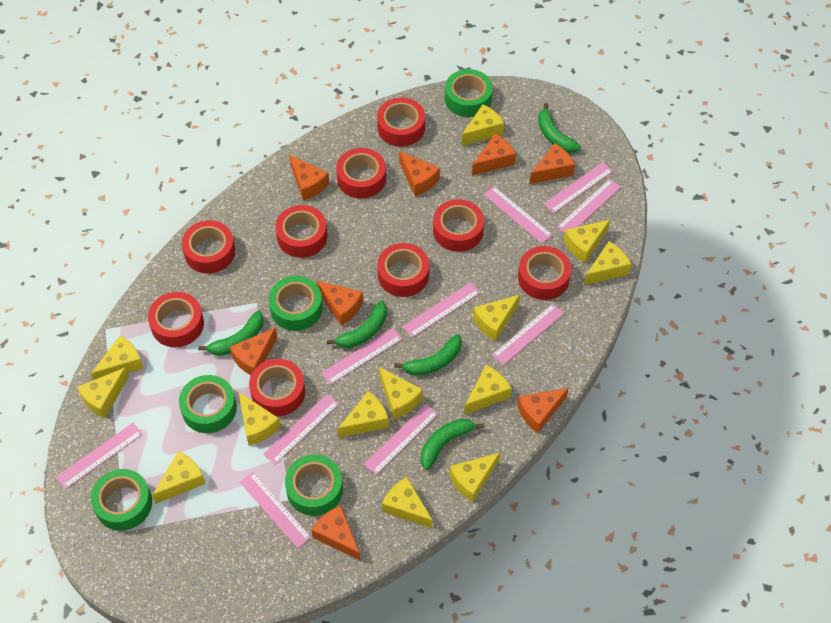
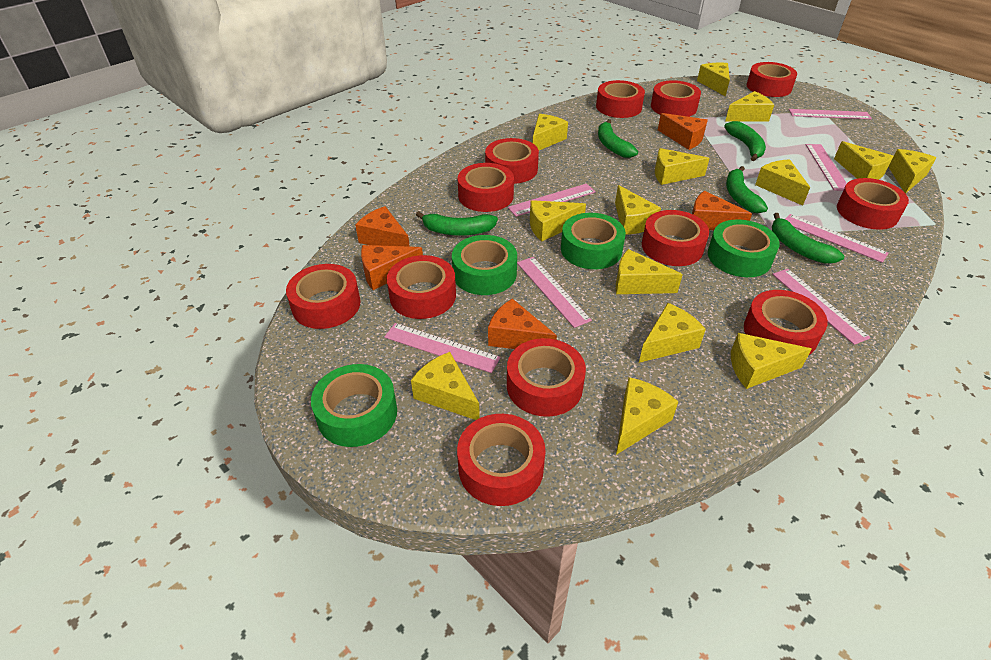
green tape: [91,469,152,531] [179,375,237,433] [269,276,323,331] [285,455,343,516] [445,69,493,117] = 5 -> [311,364,397,447] [452,235,517,295] [561,213,626,269] [708,219,779,277] = 4
orange cheese: [230,328,277,375] [289,155,329,200] [311,505,360,560] [316,280,363,326] [399,151,440,196] [472,134,516,176] [517,388,569,433] [529,143,575,184] = 8 -> [355,206,410,247] [361,245,423,290] [488,299,557,349] [658,113,708,150] [692,191,752,230] = 5
pink ruler: [56,423,143,489] [240,472,312,548] [263,394,339,465] [321,328,402,385] [364,404,438,475] [403,282,480,338] [483,186,553,244] [492,304,564,365] [544,162,613,213] [557,179,621,233] = 10 -> [384,323,501,373] [508,183,596,217] [517,257,592,328] [772,269,871,345] [785,214,889,263] [789,109,872,119] [806,144,847,191] = 7
red tape: [148,292,204,347] [182,220,235,274] [249,359,305,416] [275,205,327,258] [336,148,386,199] [377,98,425,147] [377,243,429,297] [433,199,484,252] [518,246,571,300] = 9 -> [286,264,360,329] [387,255,456,319] [457,414,546,506] [458,163,514,212] [485,138,539,184] [507,338,586,417] [596,80,645,118] [642,210,709,266] [651,80,701,117] [744,290,828,356] [747,62,797,97] [837,178,909,230] = 12
yellow cheese: [77,367,129,418] [91,335,144,380] [152,451,206,504] [238,392,280,446] [338,391,389,438] [379,367,423,419] [382,477,433,529] [449,453,500,502] [461,104,504,146] [464,365,512,415] [473,295,520,341] [564,220,610,263] [584,241,632,285] = 13 -> [411,352,480,420] [530,200,586,241] [533,114,568,150] [615,185,661,235] [615,249,683,294] [616,377,679,455] [639,303,706,363] [655,148,710,185] [697,63,730,96] [725,91,774,121] [731,333,812,389] [755,159,810,206] [834,141,893,180] [888,149,936,194] = 14

